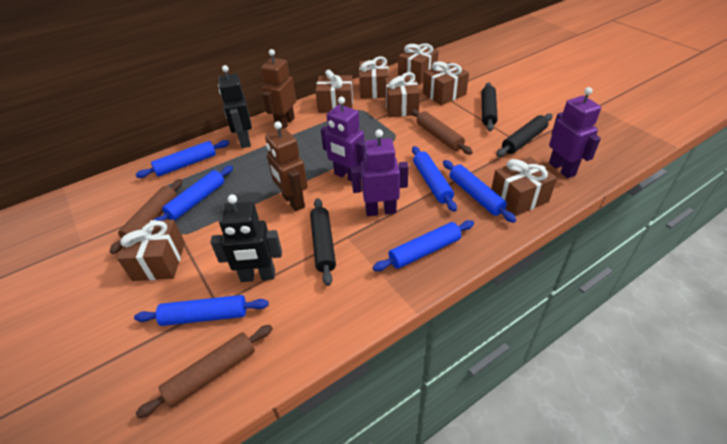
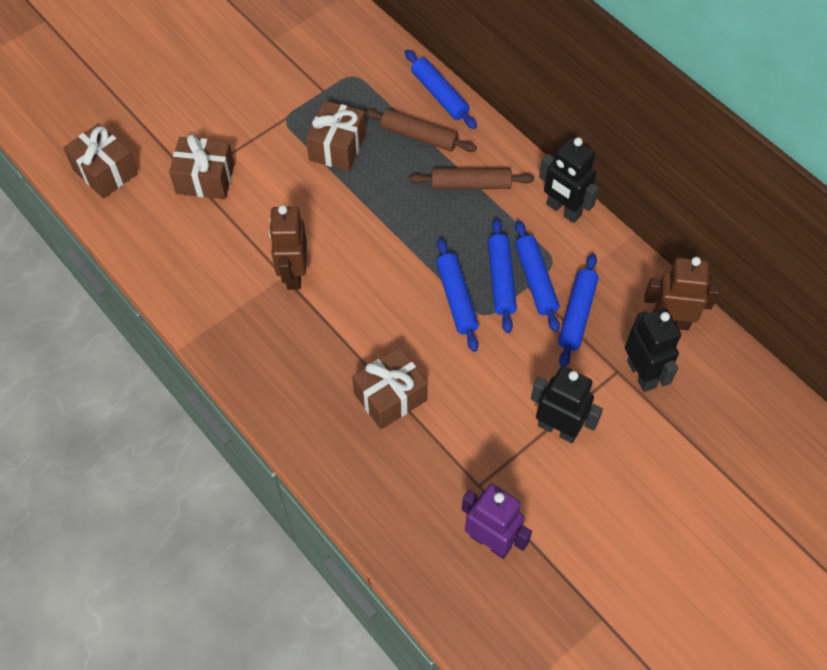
black robot: [210,194,282,282] [218,65,252,148] = 2 -> [531,366,603,443] [539,137,599,223] [625,308,681,392] = 3
black rolling pin: [310,198,336,286] [482,82,498,131] [496,113,553,157] = 3 -> none = 0
blue rolling pin: [134,295,269,326] [135,140,230,178] [153,165,233,221] [373,220,474,271] [412,146,457,212] [443,160,516,223] = 6 -> [405,50,477,129] [436,238,479,352] [488,218,517,333] [515,220,560,332] [558,254,599,367] = 5
brown gift: [117,220,185,281] [315,70,354,113] [359,56,389,99] [385,72,420,117] [398,43,439,84] [423,61,469,105] [491,157,557,216] = 7 -> [63,123,138,199] [169,134,234,199] [306,100,366,171] [352,347,428,429] = 4
brown rolling pin: [109,179,183,254] [135,325,273,418] [411,109,473,155] = 3 -> [363,108,477,152] [409,168,534,189] = 2
purple robot: [321,97,365,182] [351,129,408,216] [549,87,601,178] = 3 -> [462,484,532,559] = 1

